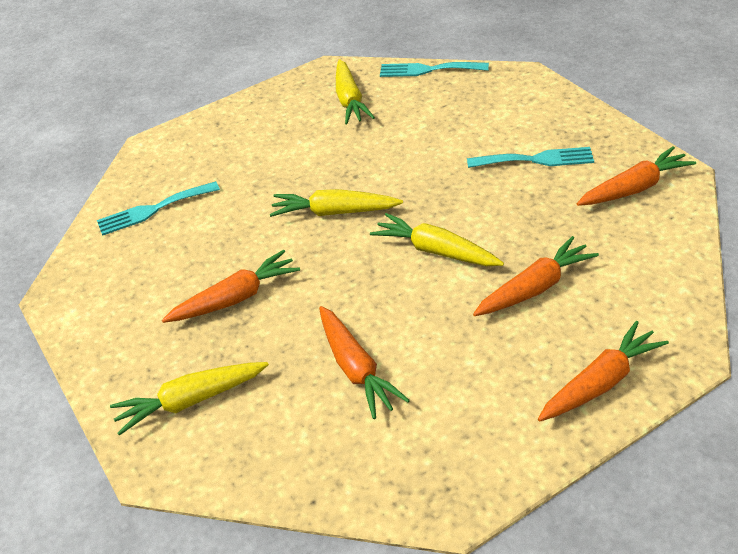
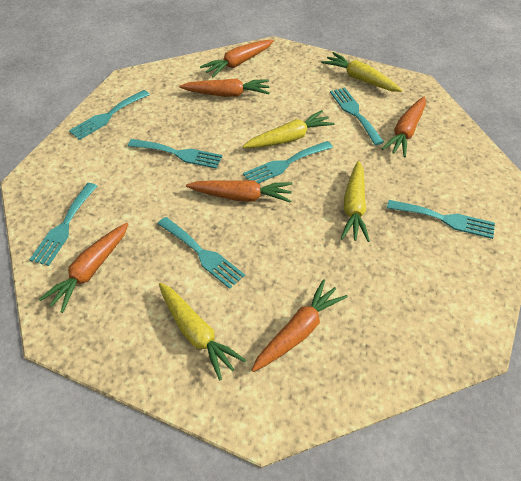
orange carrot: [162,250,300,323] [319,306,410,419] [473,236,599,316] [538,321,669,421] [577,146,696,206] = 5 -> [39,223,128,313] [179,78,270,97] [186,180,292,203] [200,40,274,77] [251,279,348,372] [382,96,426,157] = 6
turquoise fork: [97,181,220,236] [380,62,489,77] [467,147,594,168] = 3 -> [29,183,97,266] [69,90,150,140] [128,139,223,169] [158,217,245,289] [243,141,333,183] [330,87,384,145] [387,200,495,239] = 7

